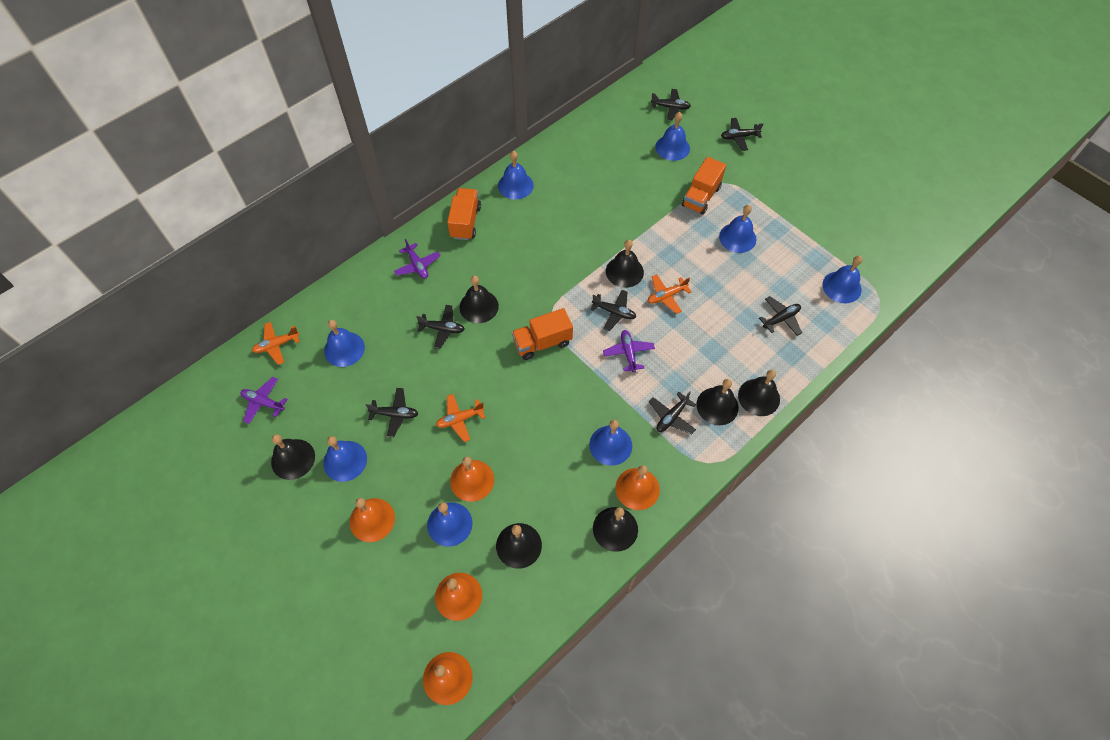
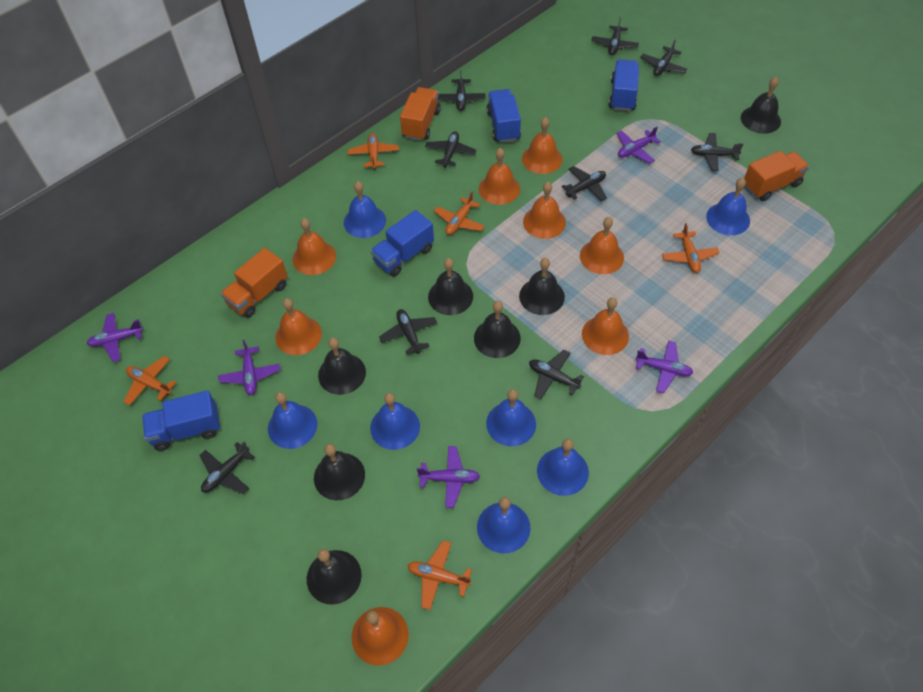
black plane: [366,388,418,438] [416,305,465,349] [590,290,636,331] [649,391,696,434] [651,89,691,120] [721,118,763,151] [759,296,802,336] = 7 -> [199,441,255,494] [379,309,437,354] [425,131,476,168] [438,70,486,111] [529,350,584,399] [561,166,607,201] [591,17,639,55] [640,40,687,76] [691,133,744,171] = 9
blue bell: [323,436,367,482] [324,320,365,367] [427,502,473,547] [498,151,534,200] [589,420,632,466] [655,112,690,161] [719,205,756,253] [822,255,862,303] = 8 -> [268,392,317,449] [344,181,386,238] [370,393,420,450] [477,497,530,553] [486,389,536,446] [537,439,589,496] [706,178,750,235] = 7
blue truck: none = 0 -> [142,390,220,451] [370,210,434,277] [486,89,521,143] [609,59,639,111] = 4
orange bell: [350,498,395,542] [423,652,473,705] [435,573,482,621] [450,457,494,502] [615,465,660,510] = 5 -> [275,298,322,355] [293,218,336,275] [351,607,409,666] [479,148,520,205] [522,117,563,174] [523,182,566,239] [580,217,624,274] [582,298,629,355] = 8
orange plane: [252,322,300,365] [436,394,486,442] [648,274,691,314] = 3 -> [123,356,177,406] [348,133,399,170] [407,540,472,610] [434,191,485,235] [662,223,720,273] = 5
purple plane: [240,377,288,424] [394,239,441,279] [603,330,655,373] = 3 -> [87,313,144,362] [218,340,280,395] [417,446,480,508] [616,127,661,163] [636,341,693,393] = 5

